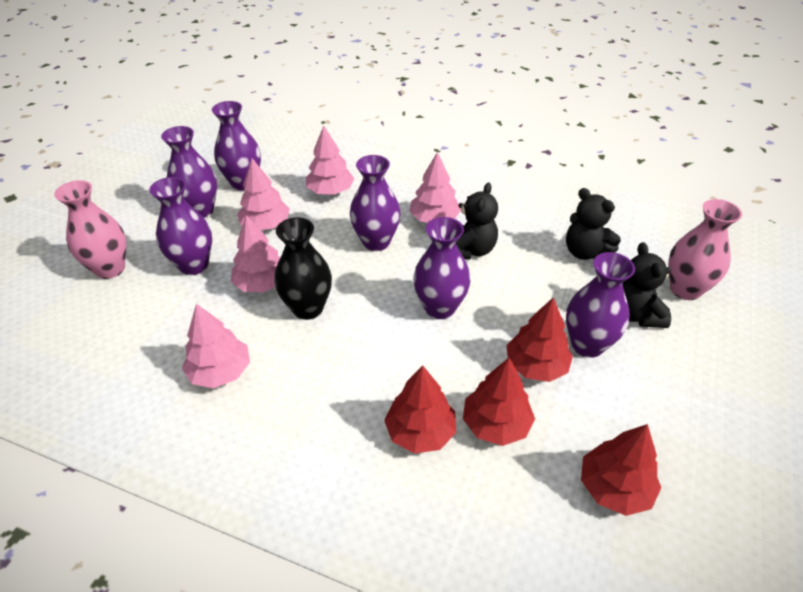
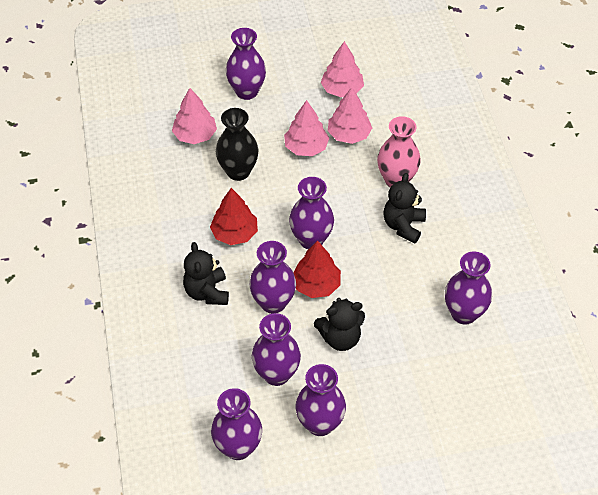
pink tree: [182,304,250,388] [231,215,281,292] [237,158,290,230] [306,125,354,195] [409,152,461,223] = 5 -> [172,88,217,144] [284,100,329,156] [321,41,364,97] [328,87,372,144] = 4
pink vase: [54,180,126,279] [668,199,742,300] = 2 -> [377,116,421,188] = 1
purple vase: [149,177,212,275] [161,126,217,218] [212,101,261,191] [350,155,401,251] [413,217,471,319] [566,252,635,358] = 6 -> [211,388,262,460] [226,28,266,100] [249,241,296,314] [252,313,301,386] [289,177,334,249] [295,364,346,436] [445,252,492,325] = 7
red tree: [384,365,456,454] [463,358,535,446] [506,297,573,382] [581,424,661,516] = 4 -> [210,188,258,245] [293,240,341,298] = 2

